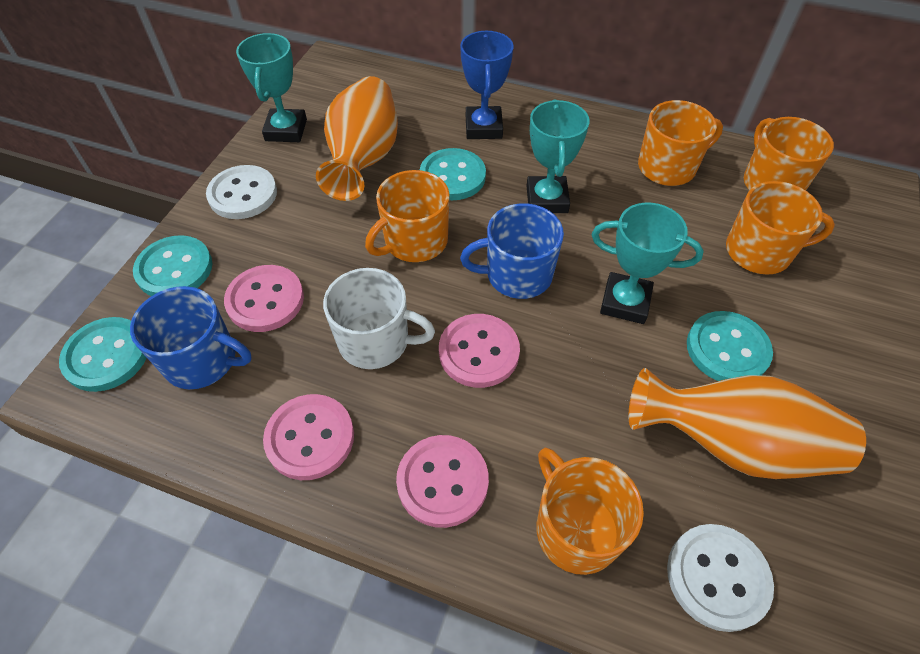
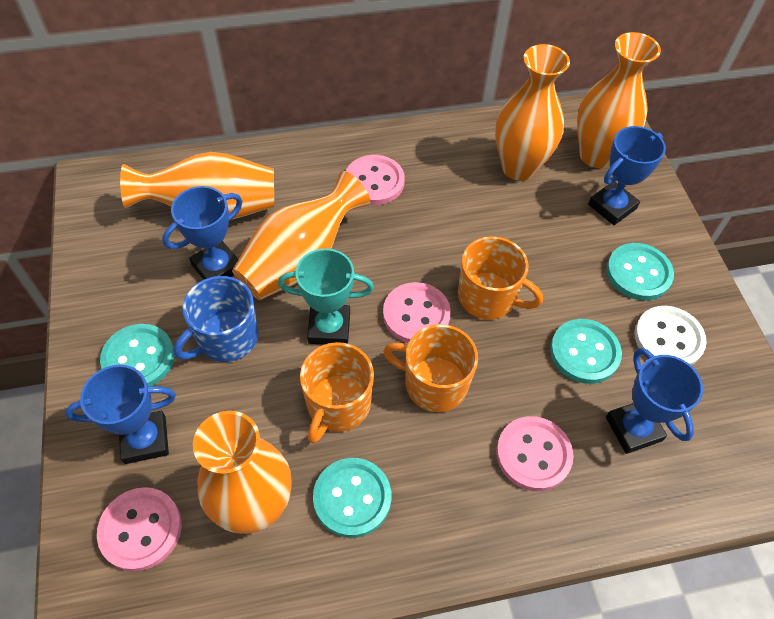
blue mug: [130,286,252,389] [460,203,564,299] = 2 -> [174,276,259,362] = 1
blue trophy: [460,31,514,139] = 1 -> [65,365,176,464] [162,186,243,280] [588,126,666,225] [606,348,703,454] = 4
orange mug: [365,170,450,262] [537,448,644,575] [638,100,723,186] [726,181,835,275] [744,117,834,190] = 5 -> [300,342,374,444] [383,324,478,412] [458,236,543,320] = 3
orange vase: [316,76,398,201] [628,368,866,479] = 2 -> [120,152,274,220] [193,411,292,534] [232,171,370,300] [495,44,570,181] [577,32,661,168] = 5
turquoise trophy: [236,33,307,142] [527,99,589,213] [592,203,704,324] = 3 -> [278,248,374,345] = 1
white button: [206,165,277,219] [667,524,774,632] = 2 -> [634,306,707,365] = 1
white mug: [323,268,435,369] = 1 -> none = 0

